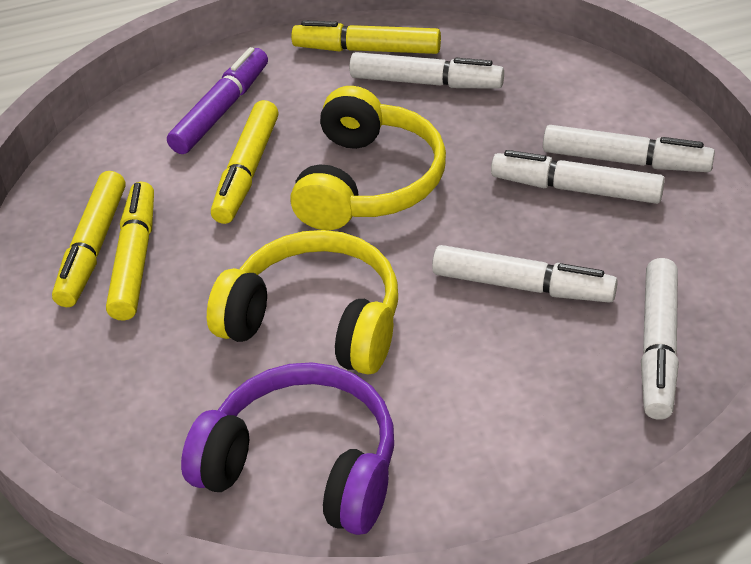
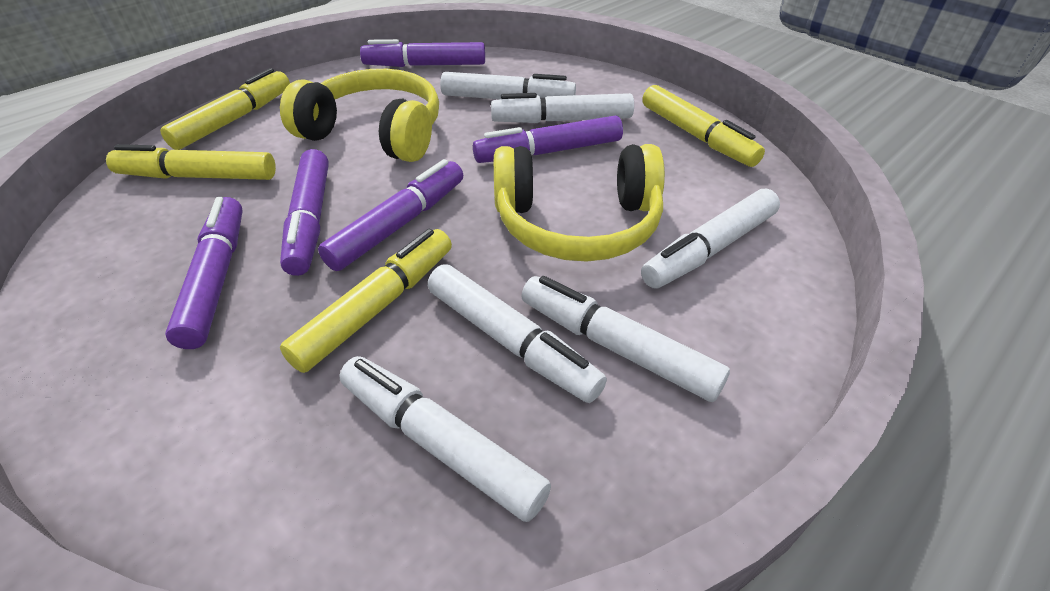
purple headphones: [181,362,394,535] = 1 -> none = 0
purple marker: [167,47,268,154] = 1 -> [165,197,243,349] [280,149,329,276] [318,159,463,271] [360,39,485,67] [473,115,623,163] = 5
white marker: [349,52,504,89] [432,245,618,303] [491,150,665,204] [543,125,715,172] [641,258,679,420] = 5 -> [339,356,551,522] [428,264,607,403] [440,72,576,99] [491,93,634,123] [521,276,730,402] [641,189,780,289] = 6

